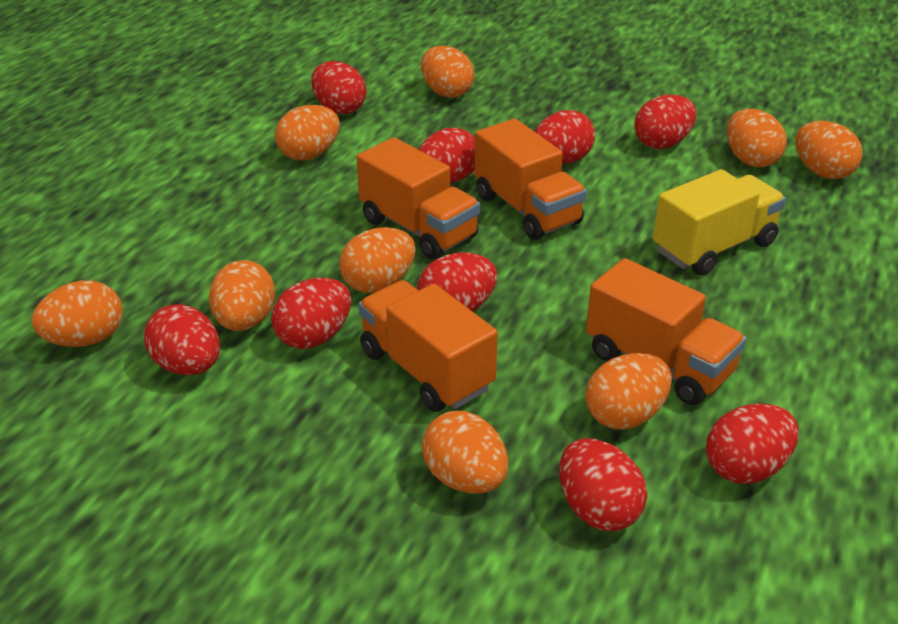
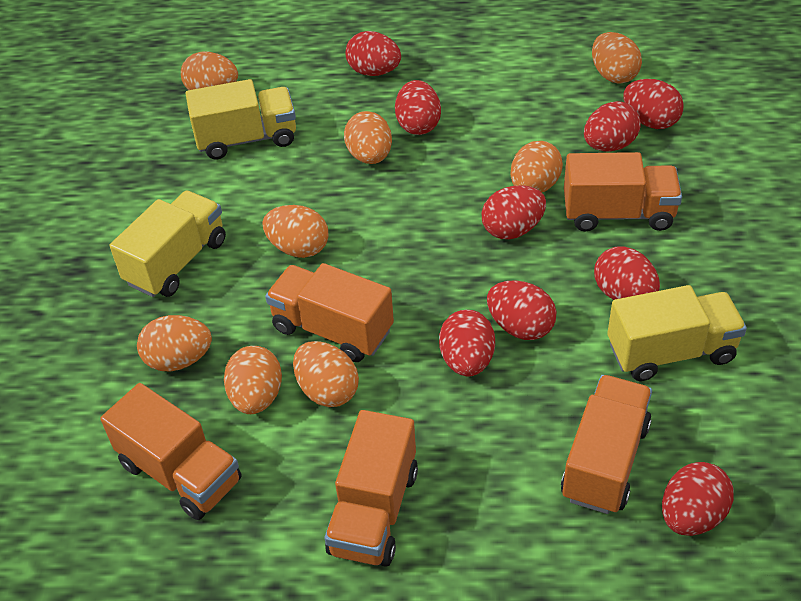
orange egg: [32,280,123,347] [209,260,275,331] [275,105,340,160] [339,227,415,293] [421,45,474,98] [422,411,508,493] [586,353,672,429] [727,109,787,168] [795,121,862,179] = 9 -> [137,315,212,371] [181,52,238,90] [224,346,282,414] [262,205,328,258] [293,341,359,407] [344,111,392,164] [510,141,563,192] [592,32,642,83] = 8
orange truck: [357,137,480,259] [358,280,498,412] [474,119,587,240] [586,258,746,405] = 4 -> [100,383,242,520] [265,263,394,362] [325,410,418,567] [561,375,652,514] [564,152,682,231] = 5
yellow truck: [653,169,786,275] = 1 -> [110,191,226,297] [186,79,296,160] [607,285,747,381] = 3

